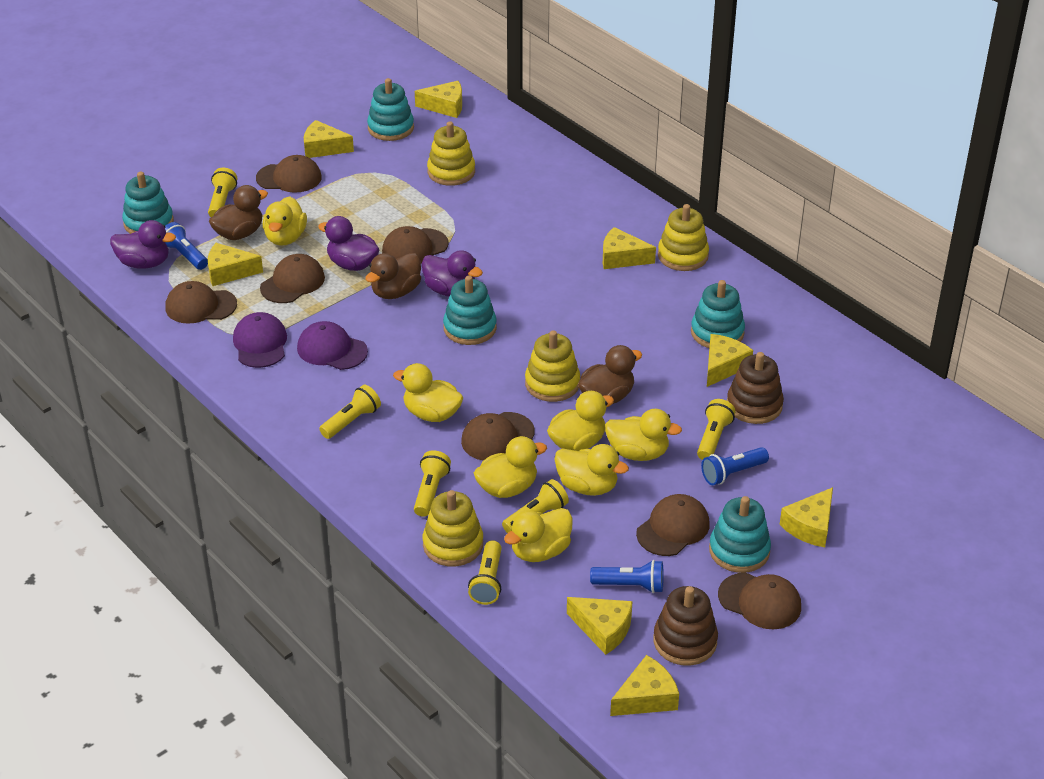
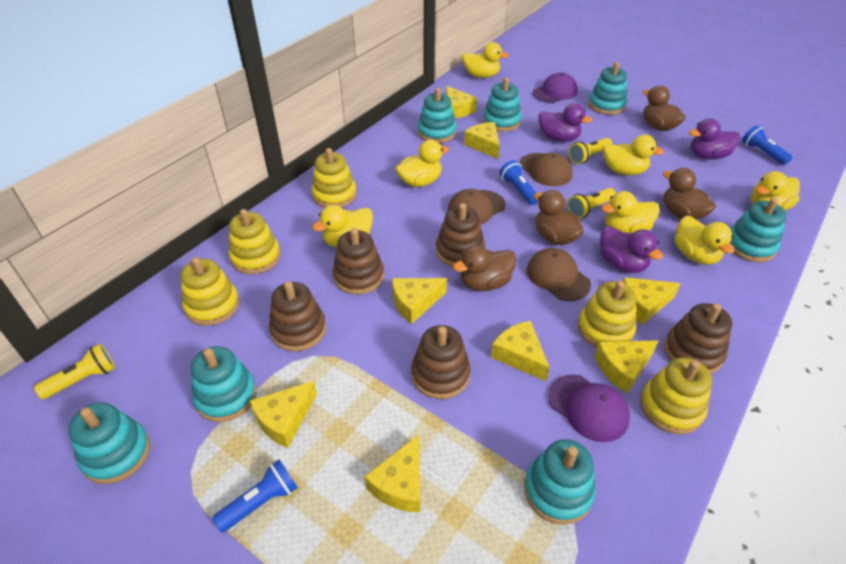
brown cap: [166,281,237,324] [256,155,322,193] [260,254,325,303] [382,226,449,264] [461,412,535,460] [636,494,710,556] [718,572,801,629] = 7 -> [448,189,505,224] [520,153,573,186] [527,248,591,301] = 3
brown duck: [209,185,268,240] [365,253,421,299] [578,345,642,404] = 3 -> [453,245,517,291] [534,190,584,245] [643,85,686,131] [663,168,716,220] = 4
brown stacking toy: [653,586,718,666] [727,352,784,424] = 2 -> [269,281,326,351] [333,228,384,295] [411,325,471,399] [436,203,485,267] [664,303,732,374] = 5
turquoise stacking toy: [122,172,174,234] [367,78,414,141] [443,275,497,345] [691,280,745,348] [709,496,771,573] = 5 -> [68,403,150,484] [191,346,257,422] [418,88,457,143] [483,77,522,132] [524,439,596,525] [588,62,627,115] [730,198,786,262] = 7
yellow flashlight: [208,168,237,217] [319,385,381,439] [414,450,451,517] [468,540,502,605] [502,479,569,533] [697,399,736,460] = 6 -> [34,344,115,399] [567,188,616,218] [568,138,612,164] = 3
yellow stacking toy: [423,490,483,567] [427,121,475,186] [525,330,580,402] [658,204,709,271] = 4 -> [181,257,239,326] [229,209,281,274] [311,148,357,208] [578,281,637,348] [640,357,712,434] = 5

